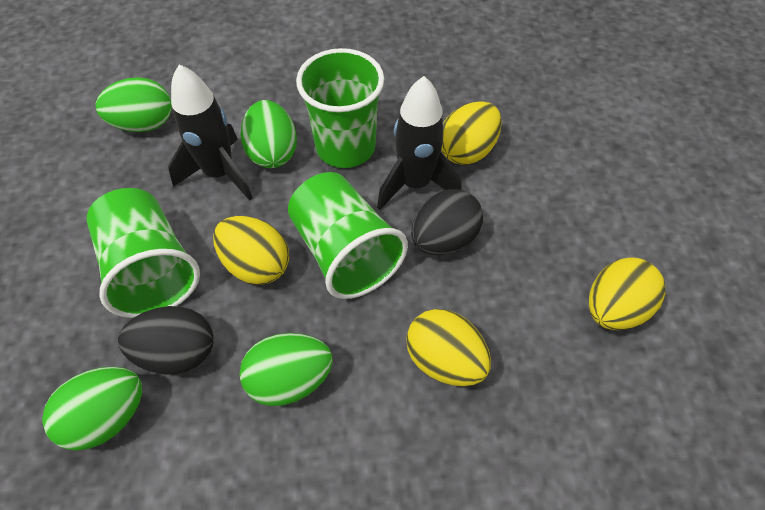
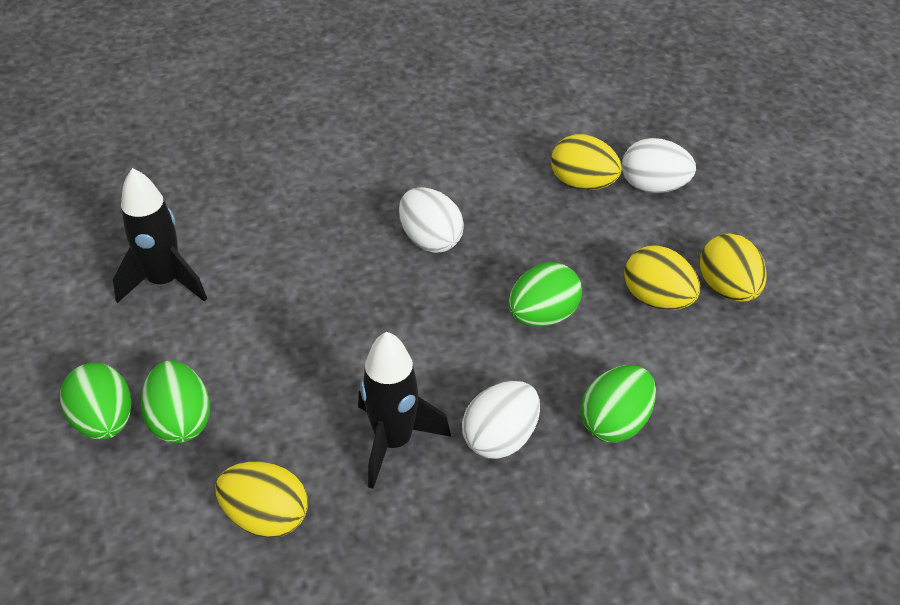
black egg: [118,306,214,375] [411,189,483,255] = 2 -> none = 0
green cup: [87,188,200,318] [288,172,408,299] [296,48,384,168] = 3 -> none = 0
white egg: none = 0 -> [399,187,464,253] [462,381,540,459] [622,138,696,193] = 3

